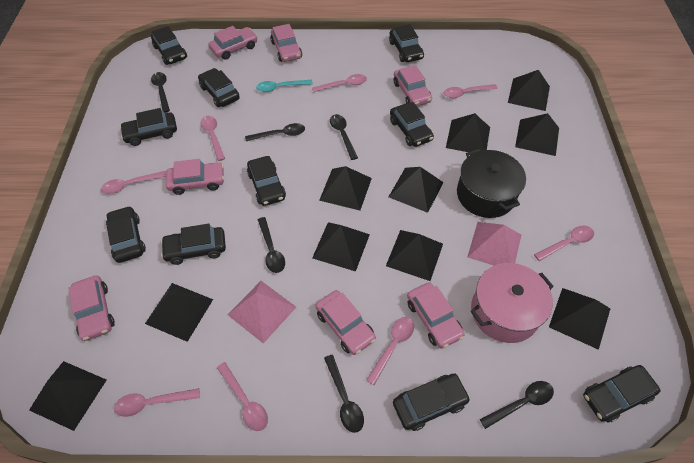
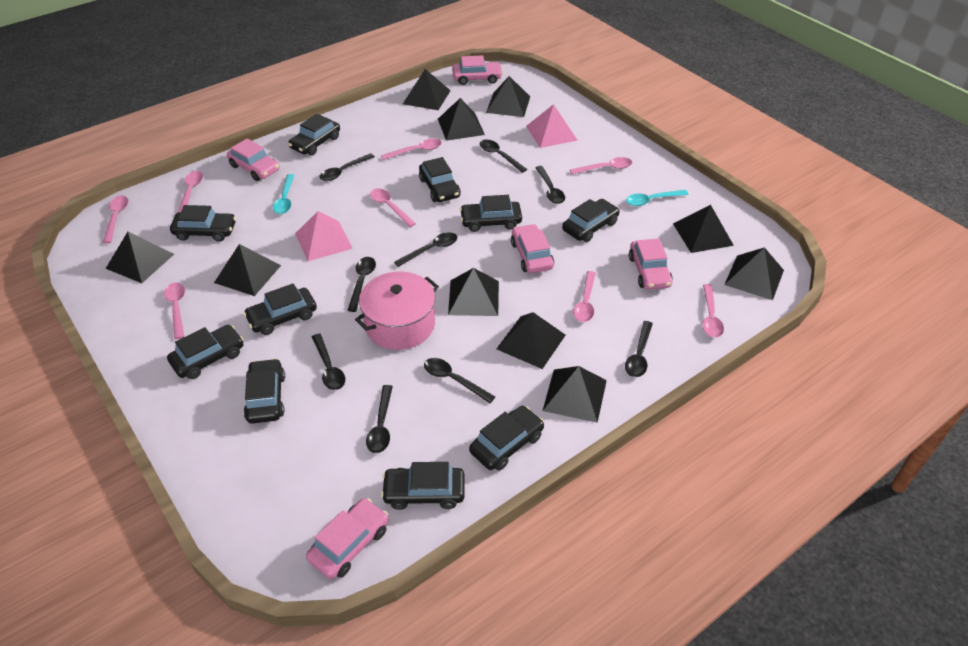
black pot: [457,149,526,218] = 1 -> none = 0
black spoon: [151,72,170,113] [245,123,305,141] [258,217,285,273] [324,355,364,433] [330,114,358,160] [480,381,554,429] = 6 -> [312,334,345,390] [320,153,375,181] [347,257,376,312] [366,385,393,453] [394,232,457,267] [424,358,495,403] [480,140,527,173] [535,166,565,204] [625,321,653,377] = 9
pink car: [68,275,115,341] [166,159,224,195] [209,26,258,60] [270,24,302,62] [315,290,376,355] [394,65,432,106] [407,282,465,349] = 7 -> [227,139,280,181] [306,498,389,579] [452,55,503,85] [511,224,554,273] [629,239,673,290] = 5
turquoise spoon: [256,80,313,92] = 1 -> [273,174,294,214] [626,190,689,206] = 2

